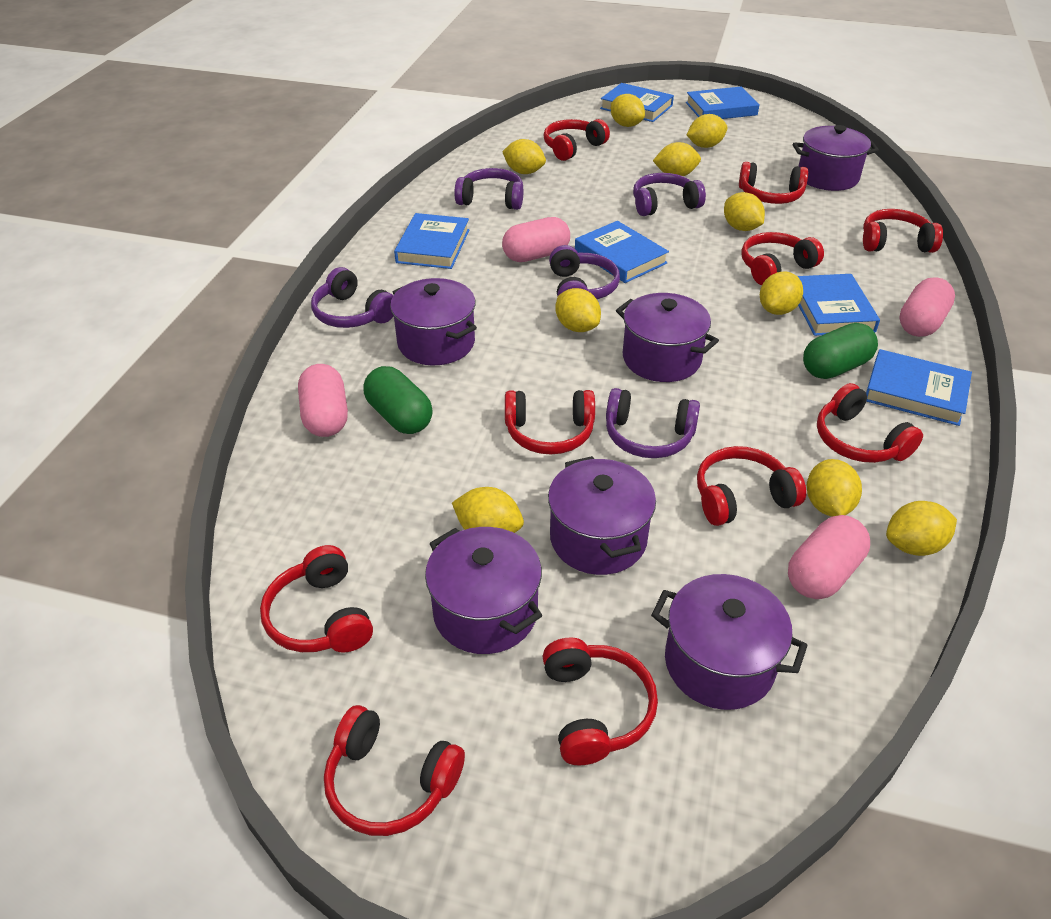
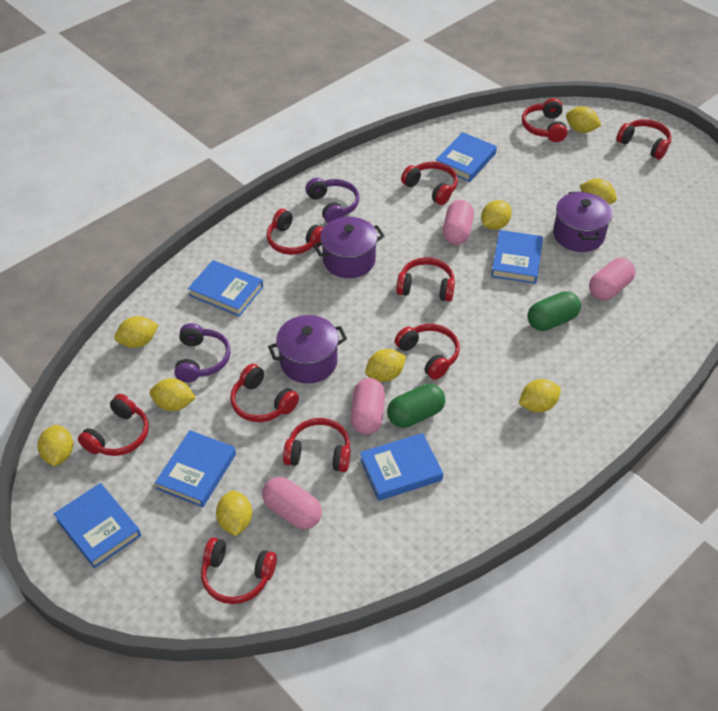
purple headphones: [311,267,394,328] [454,168,523,210] [549,245,620,299] [606,388,700,458] [633,173,706,216] = 5 -> [174,323,231,382] [305,178,360,223] = 2
purple pot: [390,278,477,365] [425,527,542,654] [548,456,656,575] [616,293,719,382] [651,574,808,710] [793,125,879,191] = 6 -> [268,315,347,383] [313,217,384,278] [553,191,612,252] = 3
yellow lemon: [452,487,524,533] [502,139,546,174] [555,288,601,332] [611,94,645,127] [653,142,701,176] [687,114,728,148] [724,192,765,231] [760,271,803,315] [807,459,862,517] [886,501,957,556] = 10 -> [38,425,73,466] [114,316,158,348] [149,378,196,411] [216,490,252,536] [365,349,406,382] [481,200,512,230] [519,379,561,413] [566,106,601,133] [580,178,617,205] = 9

